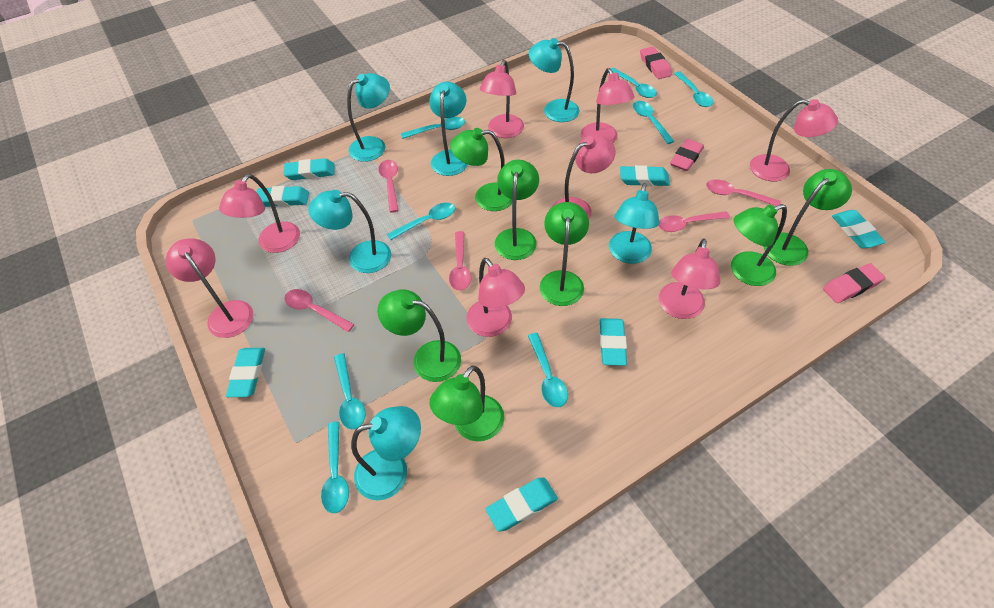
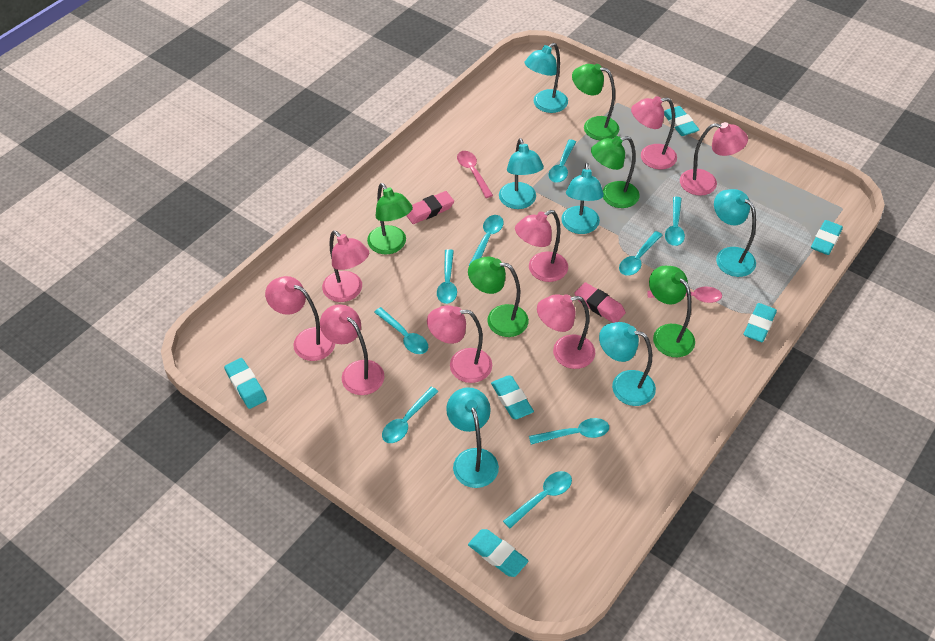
green lamp: [377,289,461,382] [429,365,504,441] [450,128,512,211] [495,160,539,260] [539,202,589,306] [731,204,787,286] [764,169,852,266] = 7 -> [367,183,413,254] [468,257,529,337] [572,64,619,141] [591,136,639,208] [649,266,695,357] = 5
pink eraser: [640,47,672,79] [670,139,704,171] [823,263,885,303] = 3 -> [406,191,454,224] [574,282,626,323] = 2
pink spoon: [285,289,354,332] [379,160,399,213] [449,231,471,291] [658,211,730,232] [706,179,781,206] = 5 -> [457,151,493,198] [647,287,722,303] = 2
turquoise eraser: [226,348,265,397] [257,186,309,207] [284,158,334,180] [486,478,558,532] [600,318,627,366] [620,165,670,186] [832,210,886,248] = 7 -> [224,358,267,409] [468,529,528,577] [491,375,534,419] [664,106,700,136] [744,303,777,342] [811,220,843,255] = 6
turquoise spoon: [321,421,349,513] [334,353,365,429] [387,203,455,240] [401,117,465,139] [528,333,568,407] [611,68,657,98] [633,101,675,144] [674,71,713,107] = 8 -> [374,307,428,354] [382,386,439,443] [437,249,457,304] [469,215,504,265] [503,471,572,529] [529,418,609,444] [548,139,576,183] [619,231,662,276] [665,197,685,246] = 9

